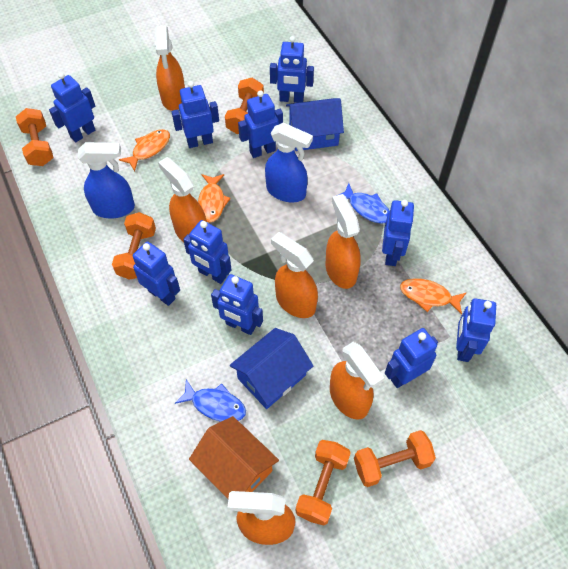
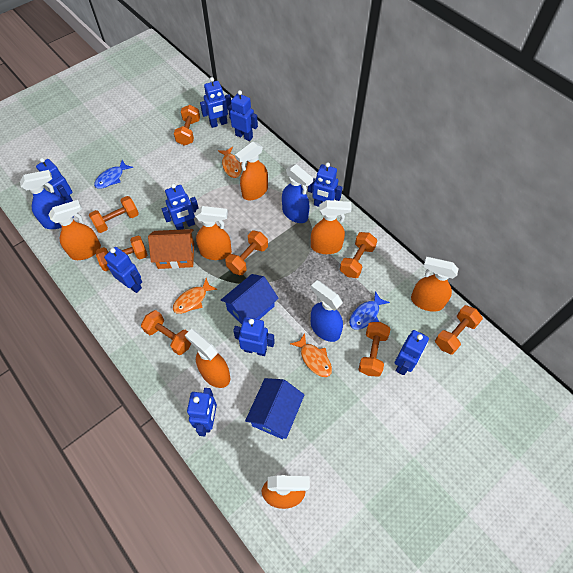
blue robot: [49,72,95,143] [133,241,180,306] [172,81,219,148] [183,220,232,284] [211,274,263,335] [238,90,283,158] [270,36,314,103] [382,200,415,266] [385,328,438,388] [456,298,496,362] = 10 -> [36,158,73,203] [104,247,142,293] [162,184,199,230] [187,388,217,437] [200,77,231,128] [228,90,258,141] [233,317,275,356] [308,162,342,207] [395,330,429,375] = 9
blue spray bottle: [78,142,135,218] [265,123,313,202] = 2 -> [20,170,66,229] [282,164,313,223] [311,280,343,342] = 3
orange dumbbell: [16,108,54,166] [112,212,156,280] [225,78,264,134] [296,440,351,526] [354,430,436,487] = 5 -> [89,196,139,233] [96,236,147,271] [141,310,191,355] [174,105,200,146] [225,231,268,275] [340,232,377,278] [358,322,391,377] [435,305,483,354] = 8
orange spray bottle: [155,26,185,111] [158,157,207,242] [227,491,295,545] [271,232,318,318] [325,194,361,289] [330,342,384,420] = 6 -> [48,200,101,260] [185,329,230,388] [195,206,232,260] [235,141,268,200] [261,475,310,509] [311,200,352,254] [411,257,459,312] = 7

